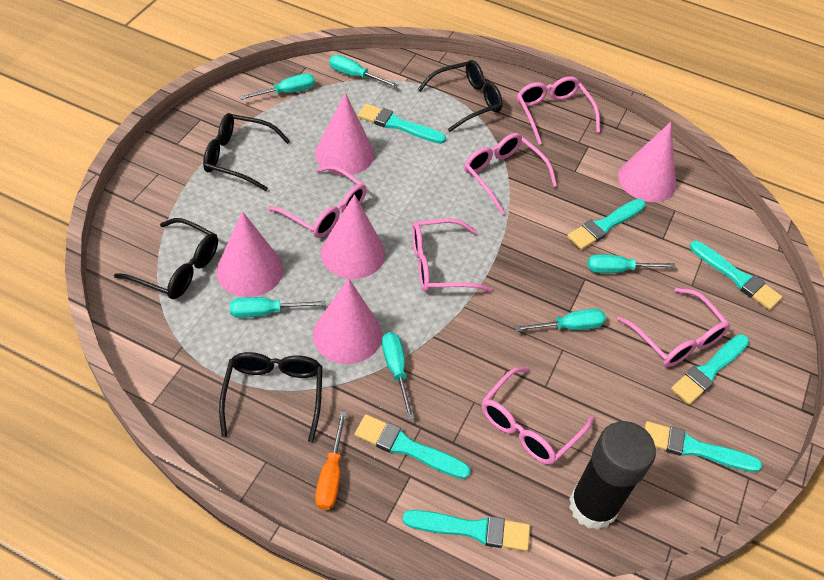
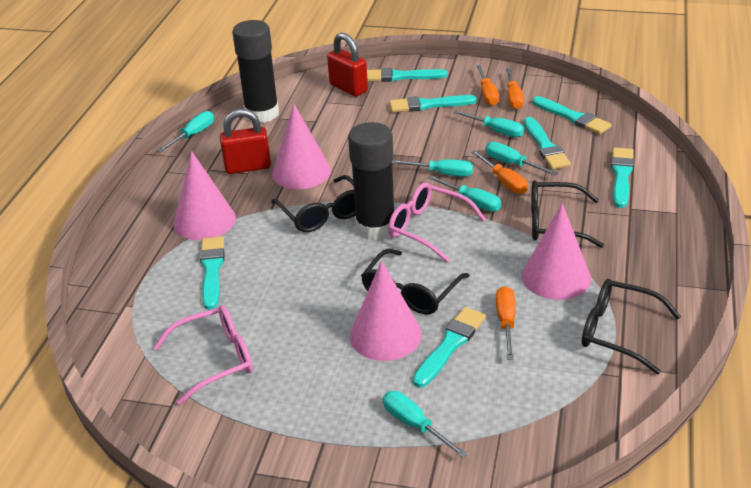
black glue stick: [569,421,656,530] = 1 -> [232,20,279,123] [348,122,394,240] = 2
orange screwdriver: [315,411,347,510] = 1 -> [471,150,528,194] [476,65,499,106] [496,286,516,359] [506,68,524,109] = 4
pink cone: [216,211,283,297] [313,278,382,364] [315,93,374,175] [321,194,385,279] [618,122,676,202] = 5 -> [173,151,236,240] [272,104,331,189] [350,260,422,361] [522,203,591,300] = 4
pink glasses: [267,165,367,238] [412,219,492,292] [464,133,557,215] [482,367,594,465] [517,76,600,145] [617,288,730,367] = 6 -> [153,305,253,405] [388,182,486,262] = 2
red padlock: none = 0 -> [220,109,271,174] [327,33,368,97] = 2

